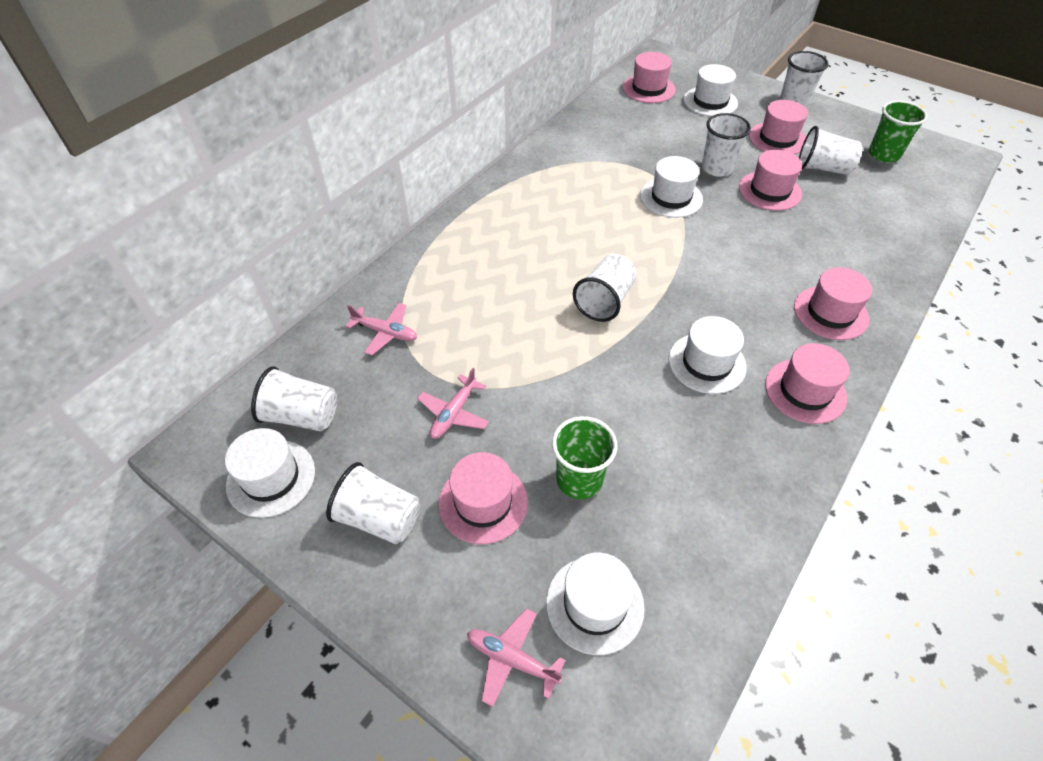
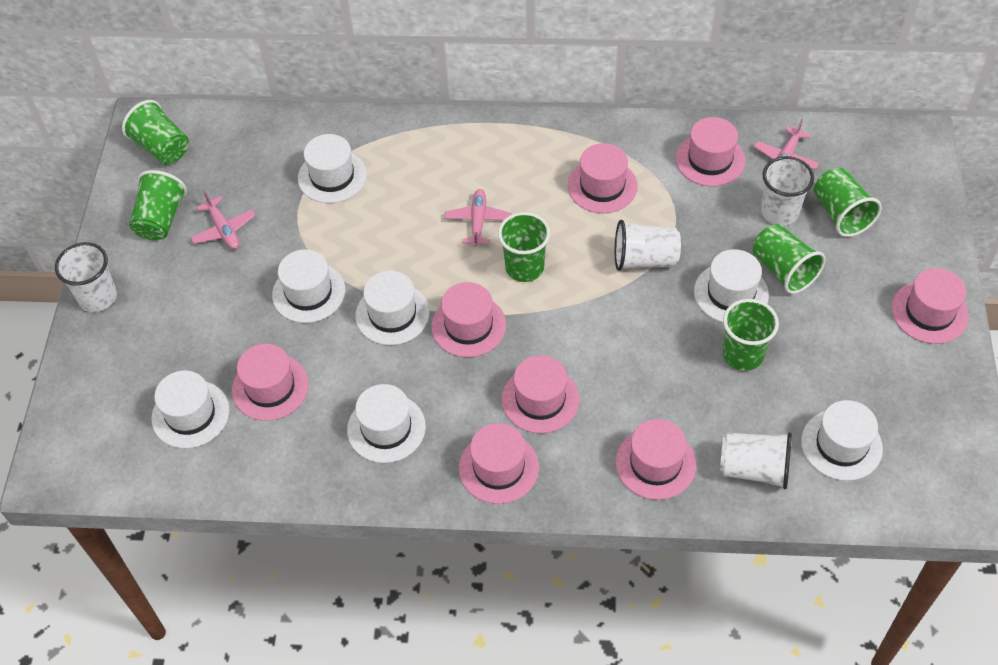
green cup: [552,416,617,499] [869,100,928,163] = 2 -> [122,100,189,165] [129,170,187,240] [498,212,550,282] [723,299,779,371] [753,224,826,294] [814,168,882,237] = 6
pink hat: [438,452,528,544] [623,52,676,103] [739,150,802,211] [749,100,808,155] [765,343,850,424] [794,267,872,340] = 6 -> [232,344,309,421] [431,282,506,357] [459,423,539,504] [502,355,580,433] [567,143,638,213] [615,419,696,500] [676,117,745,186] [892,268,969,344] = 8
white cup: [251,367,337,432] [326,462,420,544] [573,254,636,322] [702,113,751,177] [780,51,828,108] [799,126,863,175] = 6 -> [55,242,117,312] [615,220,681,271] [720,432,792,489] [761,156,814,226] = 4
white hat: [225,428,315,518] [546,553,645,655] [640,156,703,218] [669,316,747,394] [684,64,738,117] = 5 -> [151,370,230,448] [272,249,345,323] [298,134,367,203] [347,384,426,463] [356,271,430,345] [694,249,769,322] [801,400,883,481] = 7

